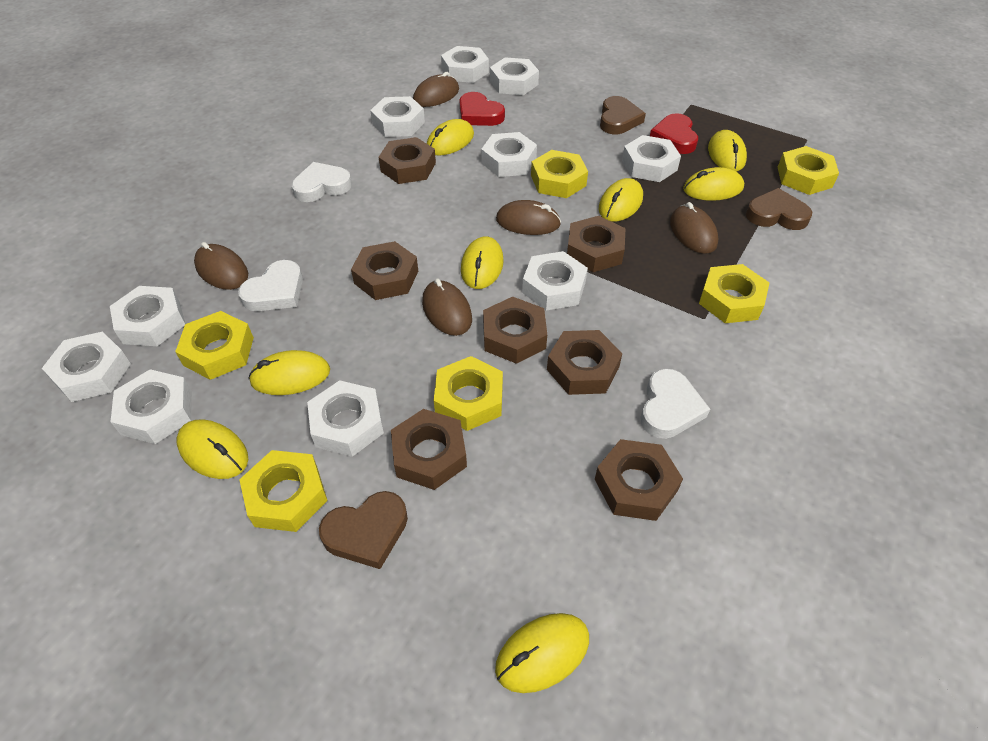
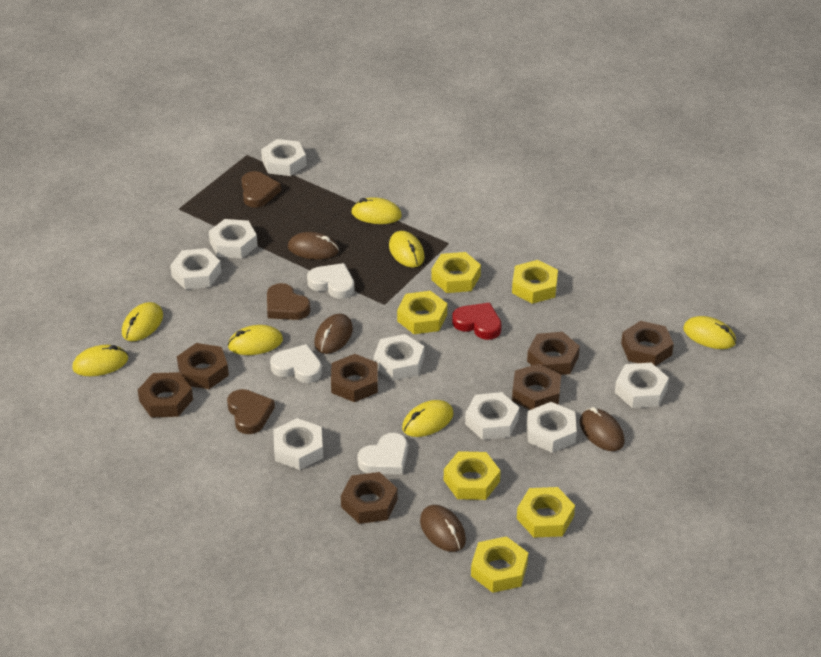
brown mouse: [194,242,248,290] [413,72,459,107] [422,279,472,336] [496,200,561,235] [670,202,718,254] = 5 -> [288,232,339,259] [314,314,353,354] [420,505,466,552] [580,407,624,451] = 4
red heart: [460,92,505,126] [650,113,698,154] = 2 -> [452,303,502,340] = 1
white nut: [42,331,131,402] [110,286,185,346] [111,369,192,444] [307,380,384,457] [370,96,425,137] [441,46,489,83] [481,132,537,177] [490,57,539,95] [522,251,588,311] [622,135,681,182] = 10 -> [170,248,221,290] [209,219,258,259] [261,139,306,176] [273,418,323,470] [374,334,424,381] [465,392,519,440] [527,402,577,453] [615,363,669,408] = 8
yellow mouse: [177,419,248,479] [248,350,330,395] [427,119,474,156] [461,237,504,289] [495,613,589,693] [599,178,643,222] [683,167,744,201] [708,130,747,171] = 8 -> [72,345,128,376] [122,302,163,341] [228,325,283,355] [351,197,402,224] [389,231,424,268] [402,400,453,437] [683,316,736,349] = 7

